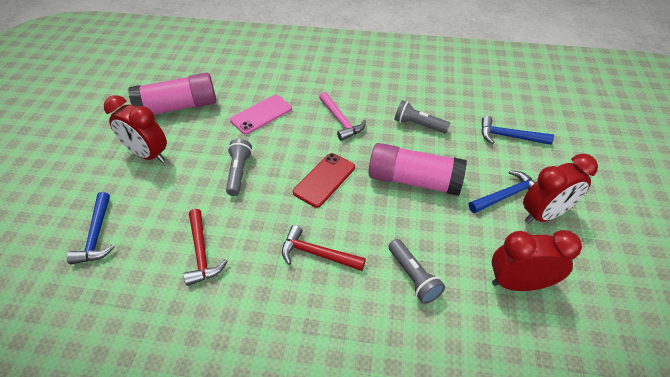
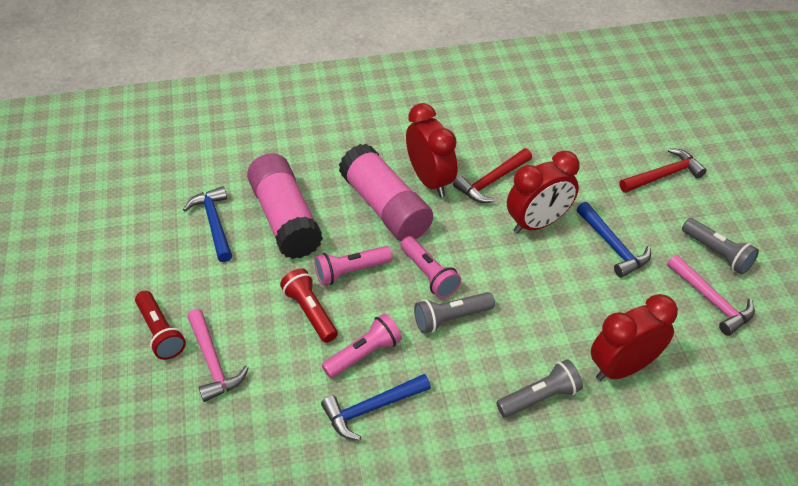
pink flashlight: none = 0 -> [314,246,393,286] [322,313,402,379] [400,236,461,299] = 3
pink hammer: [319,92,366,141] = 1 -> [187,309,248,402] [667,255,755,336] = 2
pink phone: [230,95,292,135] = 1 -> none = 0
red flashlight: none = 0 -> [135,291,186,360] [280,268,338,343] = 2
red phone: [293,153,355,208] = 1 -> none = 0

